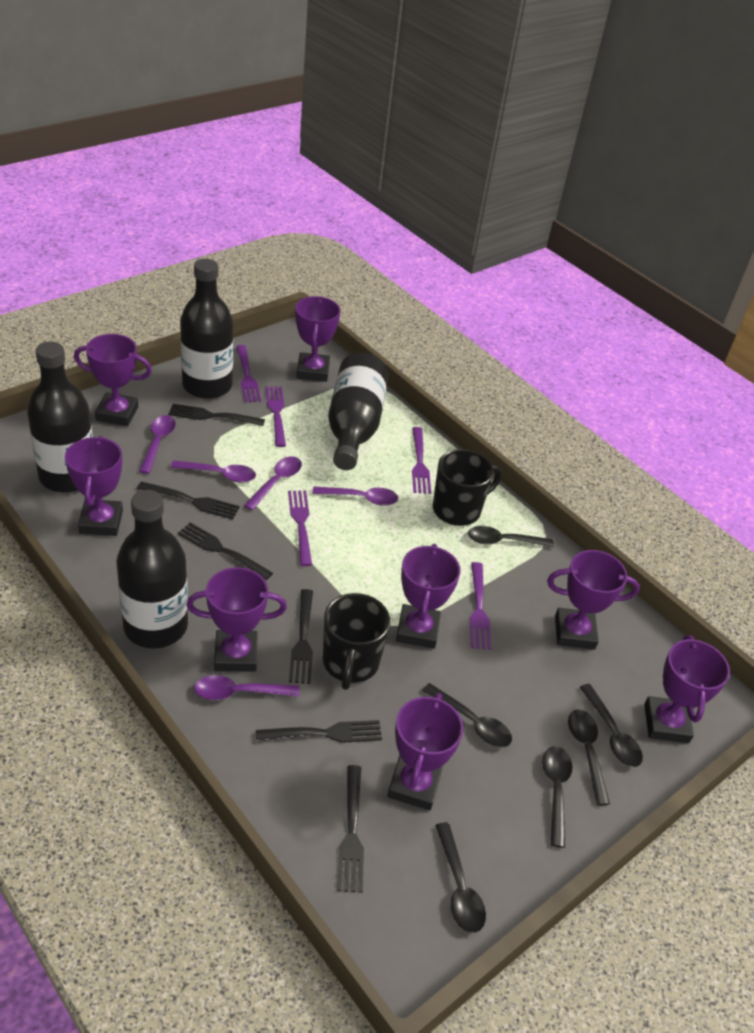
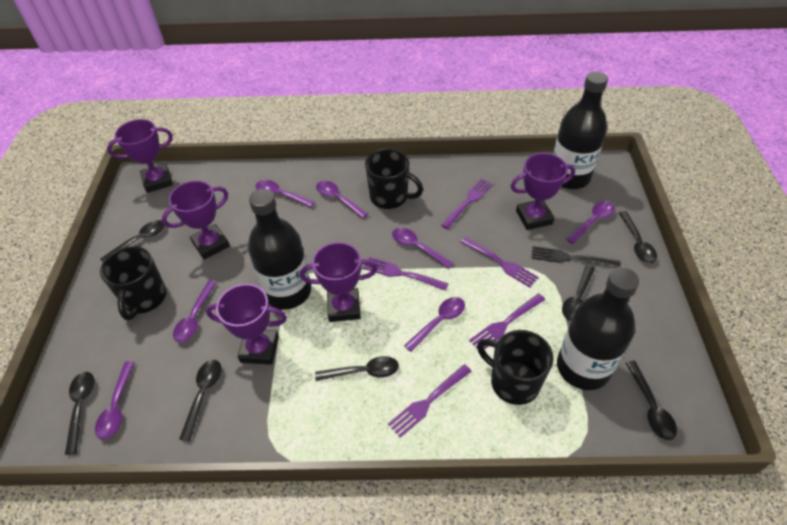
black bottle: [27,342,93,493] [116,490,188,649] [180,259,233,399] [328,353,389,470] = 4 -> [248,189,311,310] [553,72,608,189] [557,267,639,390] = 3
black fork: [137,481,240,519] [169,404,265,426] [178,523,273,580] [256,720,382,743] [289,589,313,684] [337,765,364,893] = 6 -> [531,246,621,268] = 1
black mug: [323,593,390,690] [433,449,502,526] = 2 -> [100,246,167,320] [365,148,423,209] [477,330,554,405] = 3
black spoon: [422,683,512,747] [435,822,486,933] [468,526,554,547] [542,746,573,848] [568,709,610,806] [580,684,643,767] = 6 -> [65,372,94,455] [100,220,165,262] [179,360,221,441] [315,356,399,381] [562,265,595,321] [619,211,657,263] [626,361,677,440] = 7
purple spoon: [139,415,176,474] [171,460,256,483] [194,675,300,700] [244,456,302,510] [312,486,398,506] = 5 -> [95,361,135,440] [173,280,217,342] [255,180,315,207] [316,181,368,219] [392,228,453,269] [404,297,465,352] [566,201,615,244] = 7
purple trophy: [65,436,123,536] [74,334,152,426] [186,567,287,672] [295,296,341,382] [387,693,463,810] [396,544,460,649] [547,550,640,650] [644,635,730,743] = 8 -> [107,119,173,193] [162,180,230,260] [206,284,287,365] [300,242,377,322] [511,153,575,230] = 5

